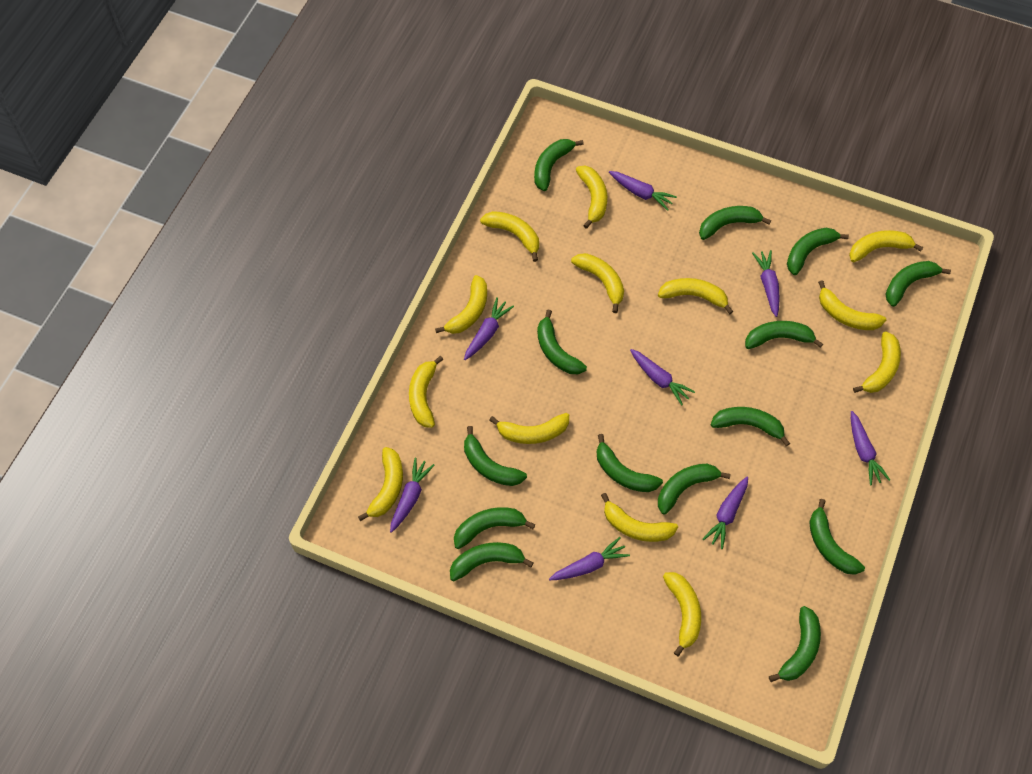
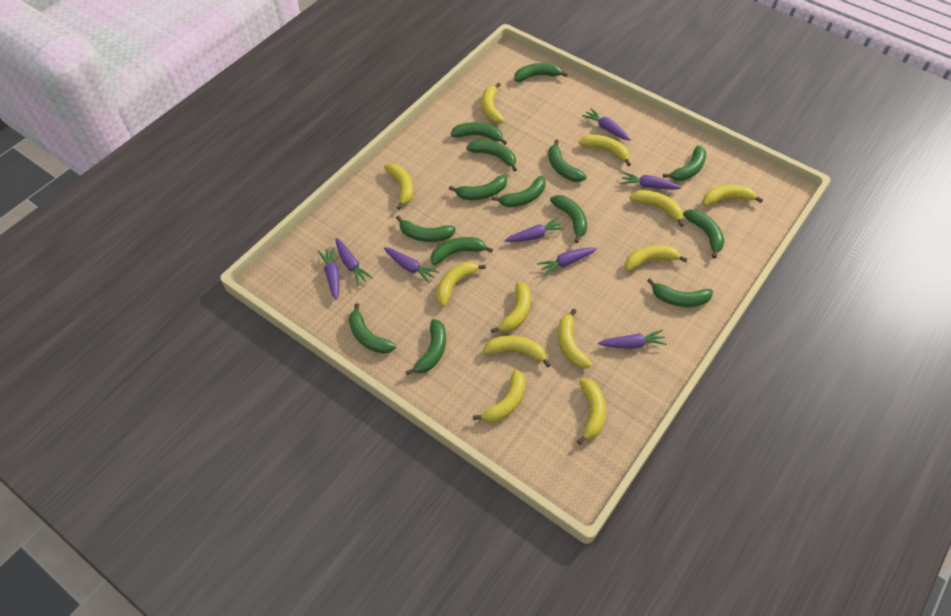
yellow banana: [358,447,403,521] [409,356,443,428] [435,275,487,334] [480,211,539,262] [489,413,569,444] [571,253,624,313] [576,166,607,229] [601,493,678,542] [658,278,734,314] [663,572,701,656] [818,280,886,330] [849,230,923,262] [853,331,901,393] = 13 -> [384,163,413,210] [436,262,486,307] [473,370,525,423] [482,83,504,124] [483,335,551,367] [491,282,531,333] [558,309,591,369] [577,379,606,445] [578,135,631,166] [625,245,687,271] [630,190,684,227] [702,185,763,206] = 12

